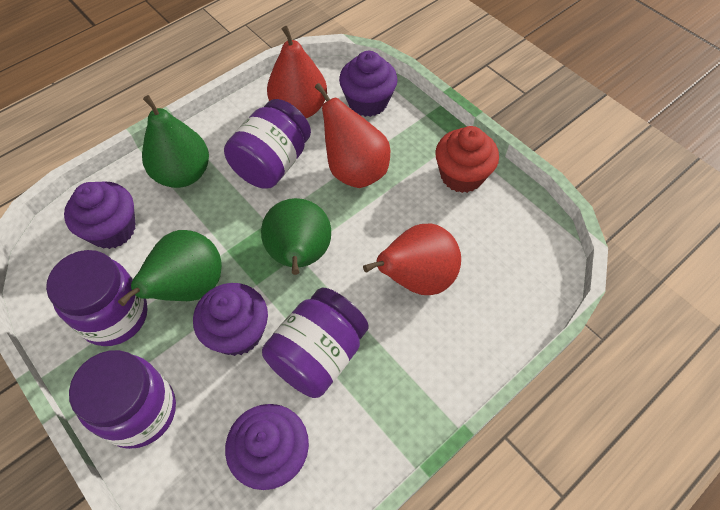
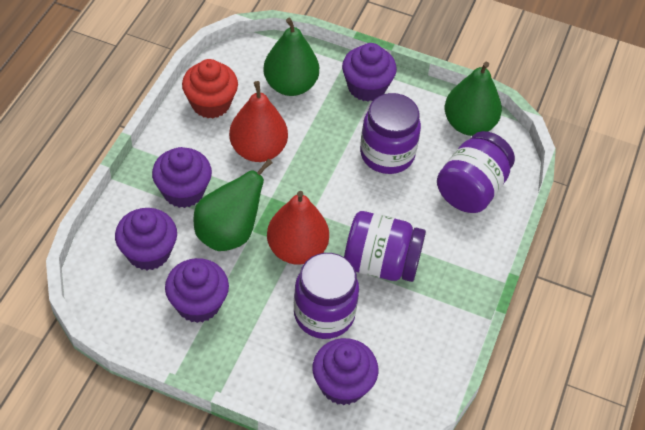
purple cupcake: [64,181,135,249] [193,283,268,356] [225,404,309,490] [339,51,398,117] = 4 -> [115,208,177,270] [152,147,212,208] [165,258,229,323] [312,338,378,405] [342,43,397,101] = 5
red pear: [267,26,327,118] [315,83,390,188] [363,224,461,295] = 3 -> [229,81,288,162] [267,191,329,265] = 2

